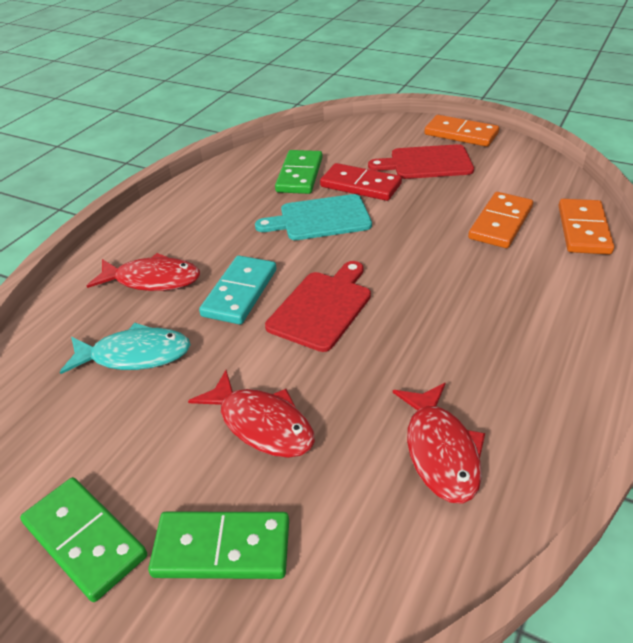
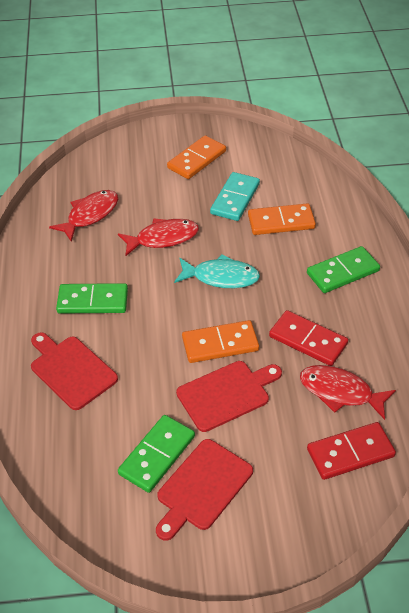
red cutting board: [265,261,371,352] [368,144,474,179] = 2 -> [31,332,118,410] [156,439,253,541] [176,361,282,432] = 3
red domino: [320,163,402,201] = 1 -> [269,310,348,366] [307,422,396,480] = 2
turquoise cutting board: [255,194,372,240] = 1 -> none = 0

